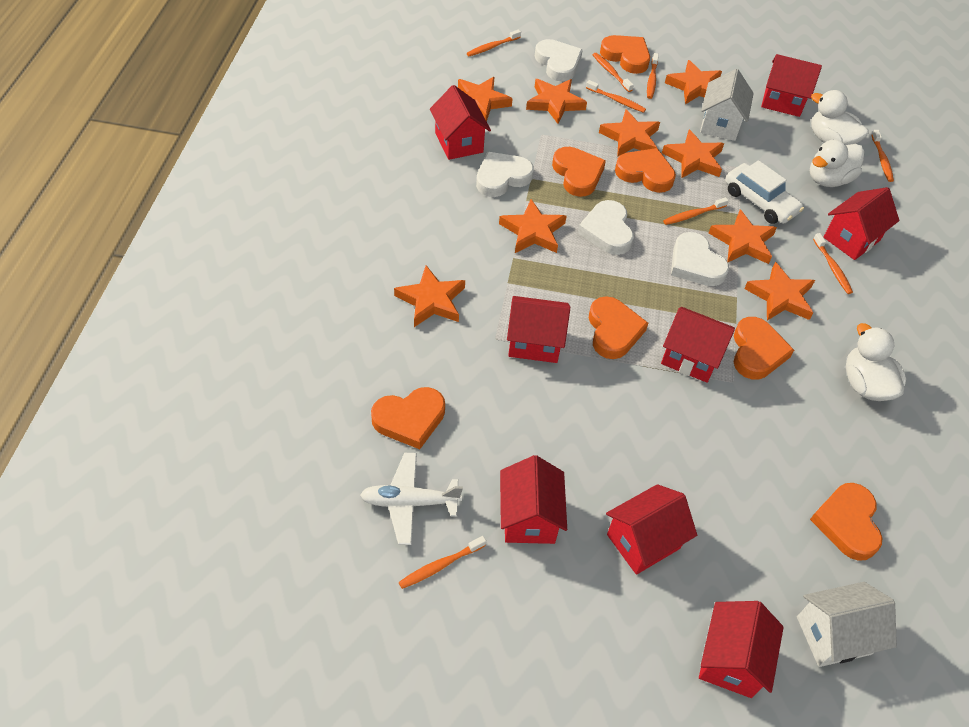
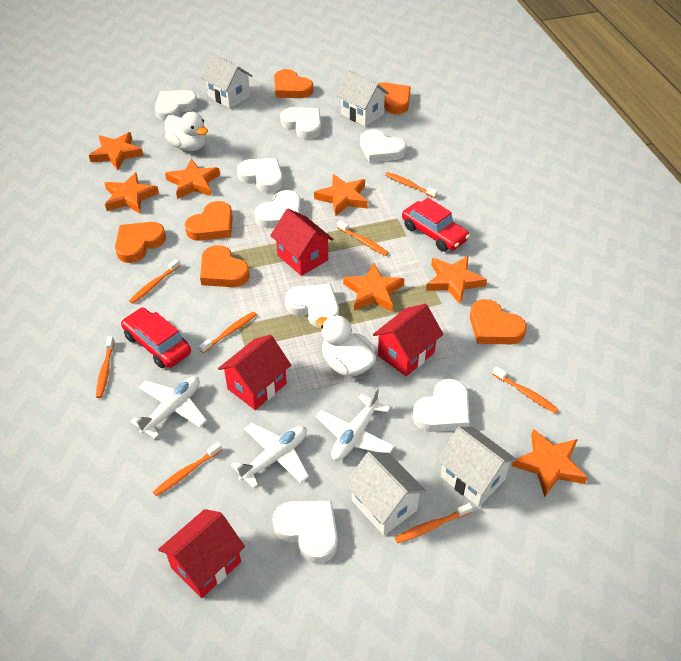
orange heart: [371,387,445,449] [552,147,606,197] [589,296,648,359] [600,35,650,74] [615,148,676,193] [734,317,794,380] [810,483,882,561] = 7 -> [115,222,166,263] [185,201,233,241] [200,245,250,287] [274,69,313,98] [377,83,411,114] [470,299,527,344] = 6
orange star: [394,265,465,327] [458,77,513,122] [499,199,567,253] [526,79,587,124] [599,109,660,157] [662,130,724,178] [665,60,722,104] [709,209,777,264] [744,262,815,320] = 9 -> [89,132,143,170] [105,172,159,214] [165,159,220,199] [314,174,368,217] [343,263,404,312] [426,256,487,304] [512,429,588,497] = 7
red car: none = 0 -> [121,308,191,368] [402,198,470,252] = 2
red house: [430,85,491,160] [500,455,567,544] [507,296,570,363] [606,484,697,575] [661,307,735,383] [699,601,784,698] [761,54,822,117] [824,187,899,260] = 8 -> [158,509,245,598] [218,335,291,410] [270,209,334,276] [373,304,443,376] = 4
white car: [725,160,804,224] = 1 -> none = 0
white duck: [810,140,864,187] [811,90,869,145] [846,323,906,401] = 3 -> [165,112,208,151] [316,315,376,376] = 2
white heart: [476,152,534,197] [535,39,583,82] [578,200,634,255] [671,232,729,286] = 4 -> [155,90,198,121] [237,158,283,193] [254,190,301,228] [272,501,338,564] [280,107,321,139] [285,284,339,328] [360,129,406,163] [413,379,470,432] = 8
white house: [700,69,754,141] [797,582,897,667] = 2 -> [201,53,253,108] [336,70,389,127] [345,452,427,535] [437,427,517,507] = 4
white plane: [360,453,463,545] = 1 -> [130,376,207,439] [231,423,309,488] [316,387,395,461] = 3

